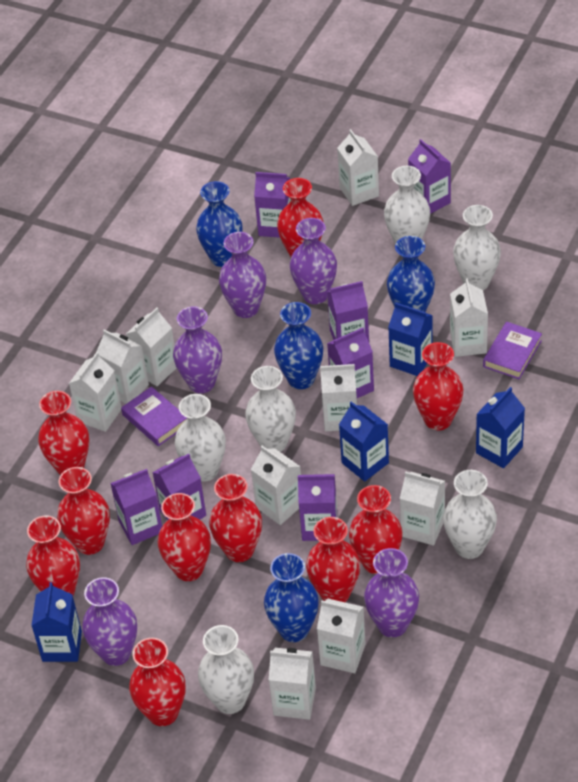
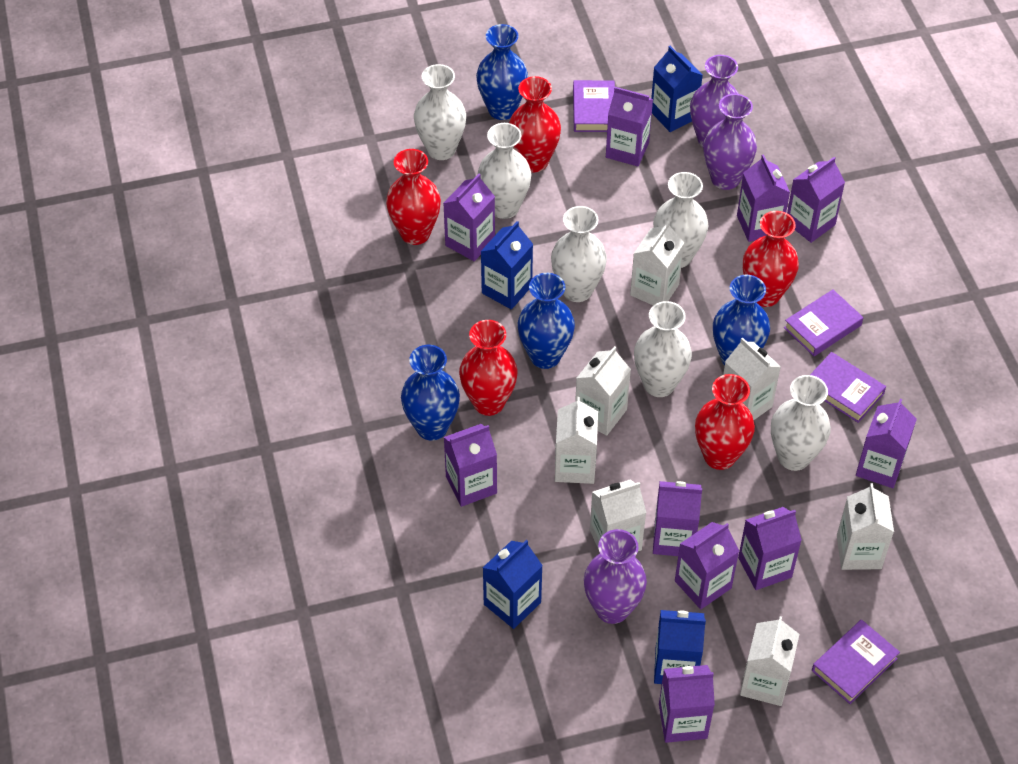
purple book: [121,386,187,446] [483,322,542,379] = 2 -> [573,80,615,132] [784,289,863,356] [810,352,886,423] [812,620,900,704] = 4
purple carton: [110,469,162,545] [152,453,206,520] [254,172,291,238] [298,474,337,541] [327,281,369,342] [327,327,374,398] [408,139,451,214] = 7 -> [443,174,495,261] [444,424,497,507] [606,87,653,166] [653,481,702,556] [659,665,715,743] [675,522,739,609] [737,154,790,242] [738,507,802,590] [787,157,845,243] [856,399,917,488] = 10
purple vase: [82,577,137,666] [173,306,222,393] [219,232,266,318] [290,218,337,304] [364,548,419,638] = 5 -> [584,529,647,624] [690,55,739,148] [703,94,757,190] = 3
red vase: [26,515,80,595] [38,391,89,475] [57,467,110,555] [129,638,185,726] [158,493,211,581] [209,474,262,562] [277,178,323,257] [306,517,360,602] [349,485,403,574] [413,342,464,431] = 10 -> [386,149,441,245] [459,320,517,416] [509,76,561,172] [695,374,755,470] [743,211,799,307] = 5
white carton: [69,352,121,432] [96,329,149,404] [126,308,176,386] [251,446,301,525] [269,648,316,720] [317,599,366,673] [320,364,357,431] [337,129,379,206] [400,471,445,546] [450,278,488,357] = 10 -> [555,397,598,484] [575,346,631,436] [590,479,647,551] [630,221,684,306] [723,337,781,420] [740,616,799,706] [837,483,894,570] = 7

